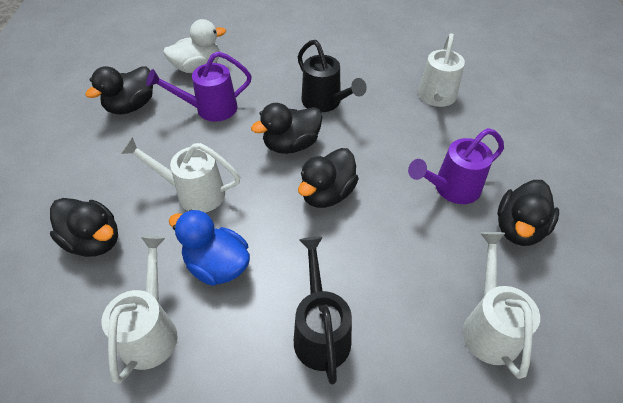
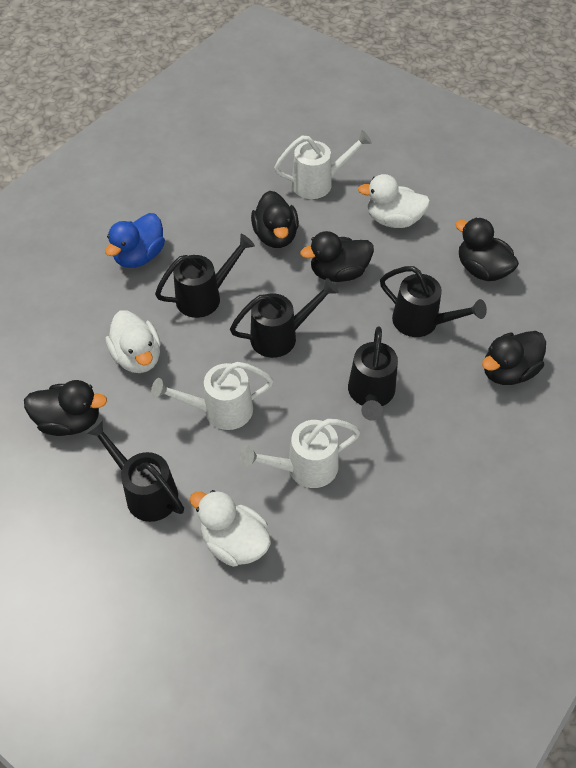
black watering can: [294,237,352,385] [298,40,367,112] = 2 -> [85,419,184,522] [155,234,255,318] [230,278,339,358] [348,326,398,421] [380,266,487,337] = 5
purple watering can: [146,51,252,122] [408,128,504,204] = 2 -> none = 0
white duck: [163,19,226,73] = 1 -> [106,310,161,373] [190,490,271,567] [358,174,430,228] = 3
white watering can: [101,235,177,383] [121,137,240,213] [418,33,465,107] [463,232,540,379] = 4 -> [151,362,274,430] [240,419,360,488] [274,130,372,199] = 3

